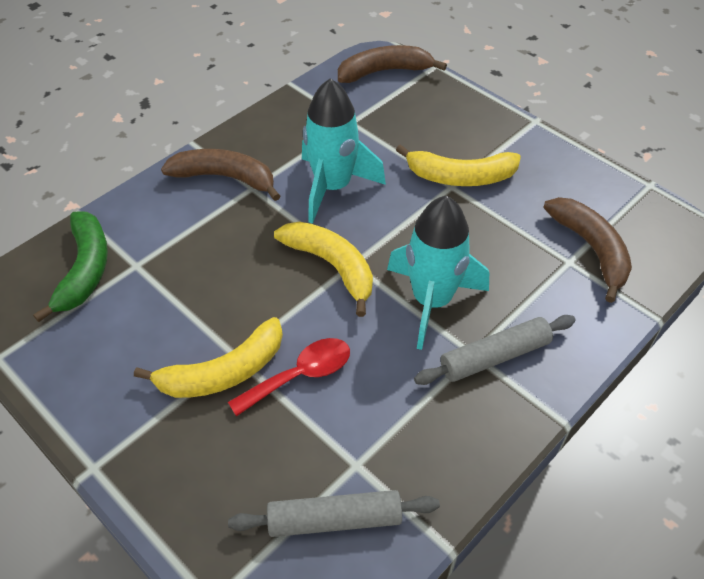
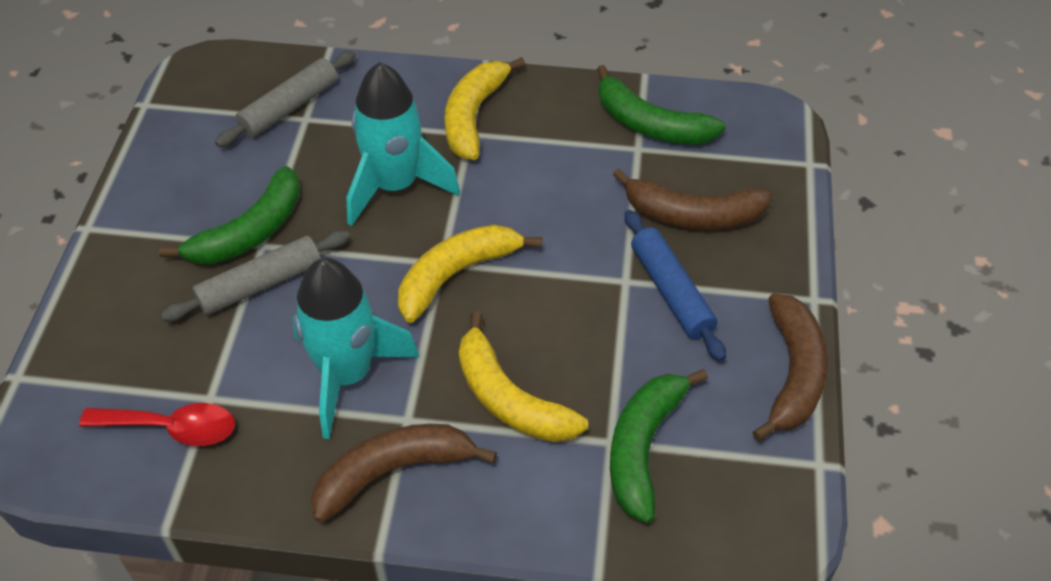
blue rolling pin: none = 0 -> [625,210,726,361] = 1
green banana: [33,211,108,322] = 1 -> [159,166,300,265] [597,65,726,144] [610,369,708,523] = 3

